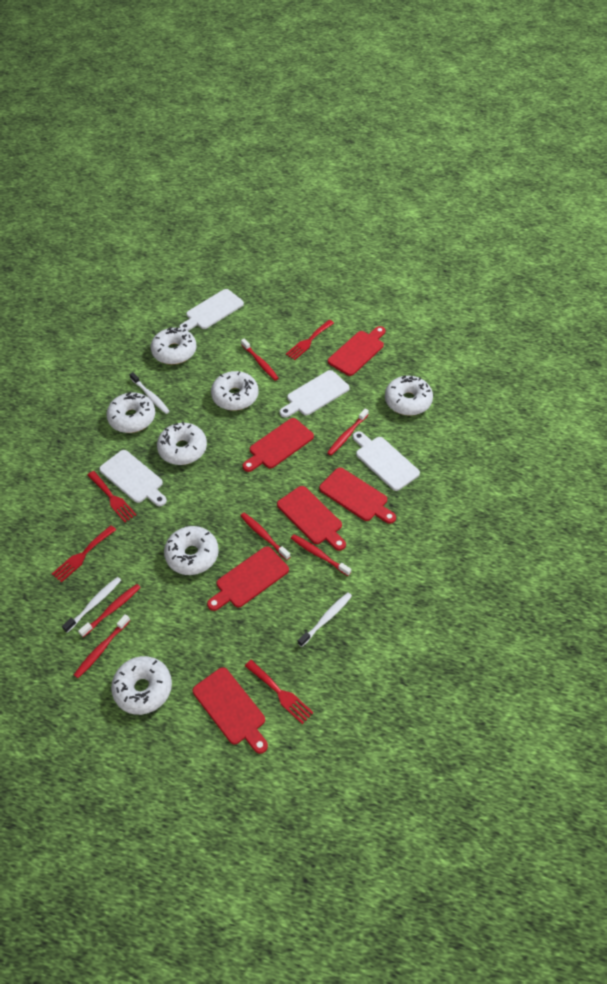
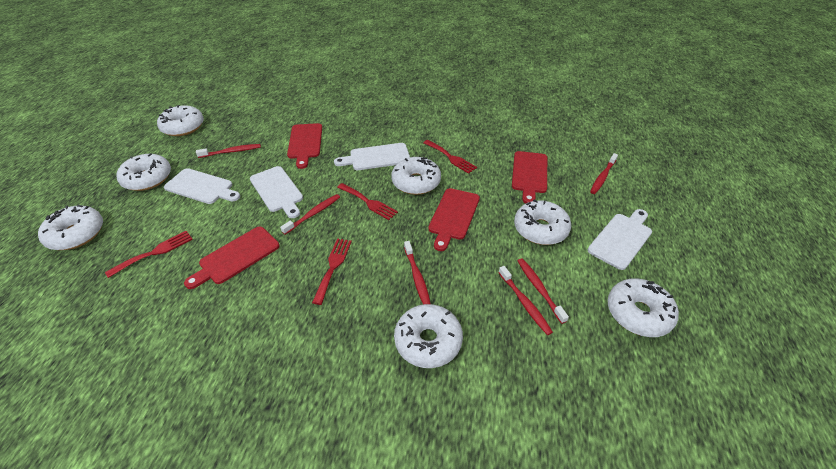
red cutting board: [193,667,268,754] [207,546,289,611] [242,418,314,472] [277,486,346,551] [319,468,396,524] [328,326,385,376] = 6 -> [184,226,280,289] [287,123,322,169] [428,188,480,251] [512,151,547,203] = 4
white toothbrush: [62,577,121,633] [130,372,170,414] [298,593,352,647] = 3 -> none = 0

